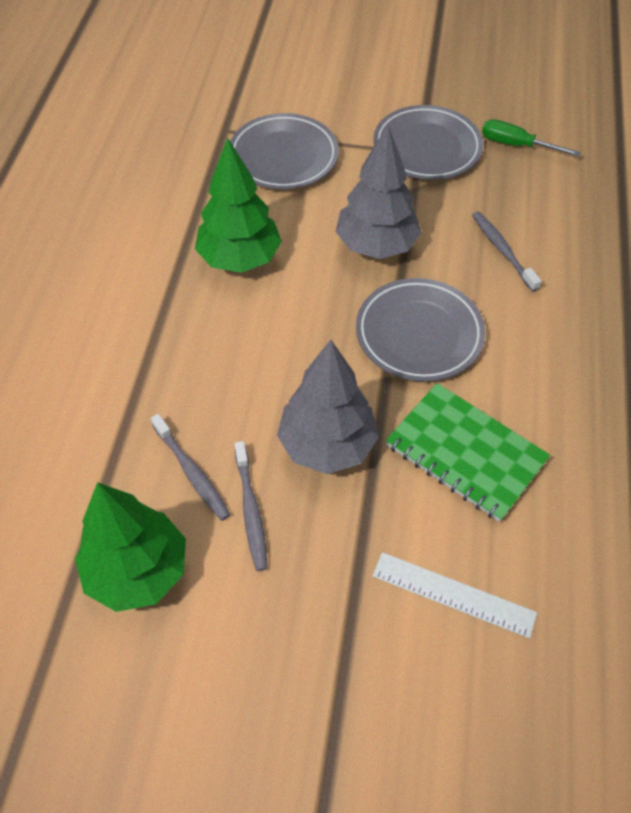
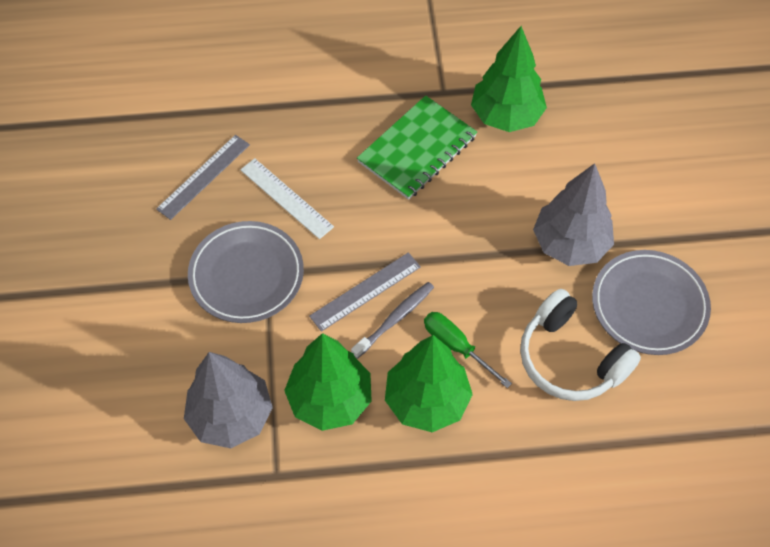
green tree: [75,482,186,612] [195,137,282,273] = 2 -> [284,333,372,431] [385,335,473,432] [471,26,547,132] = 3
grey plate: [230,113,339,189] [356,278,485,382] [373,105,483,180] = 3 -> [188,221,304,323] [592,250,711,355] = 2
grey ruler: none = 0 -> [156,135,250,220] [309,252,421,332] = 2
grey toothbrush: [151,414,230,521] [235,441,268,571] [472,211,541,292] = 3 -> [351,282,434,359] = 1
white headphones: none = 0 -> [520,289,641,401] = 1

